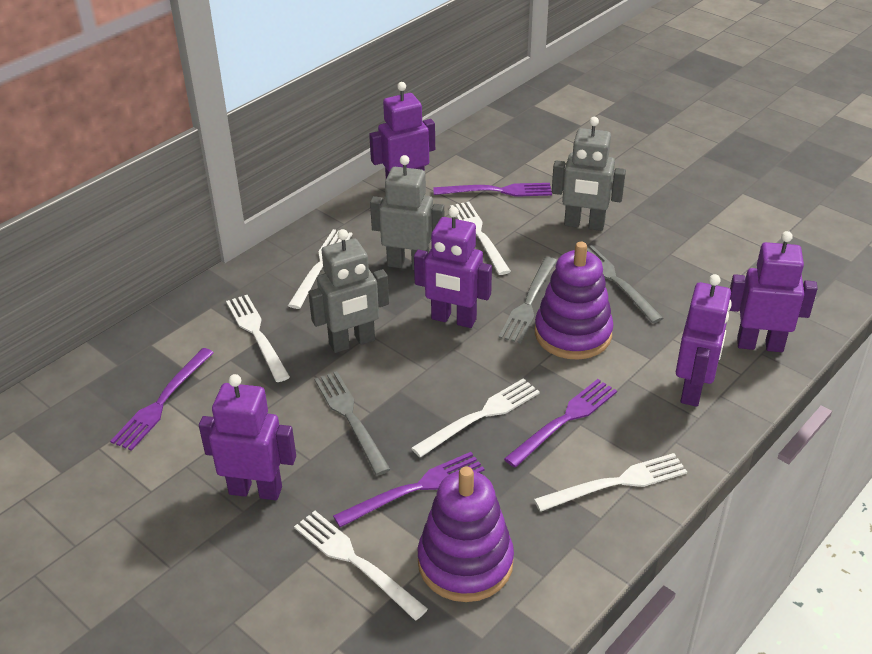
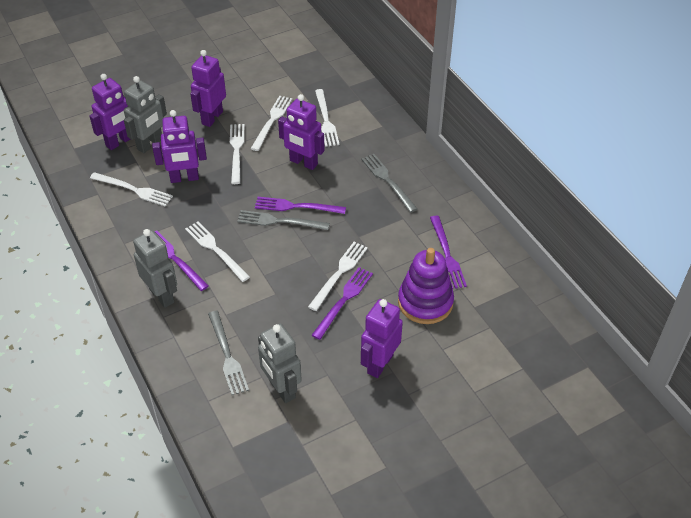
purple stacking toy: [418,466,514,602] [535,242,614,360] = 2 -> [398,248,454,324] = 1

